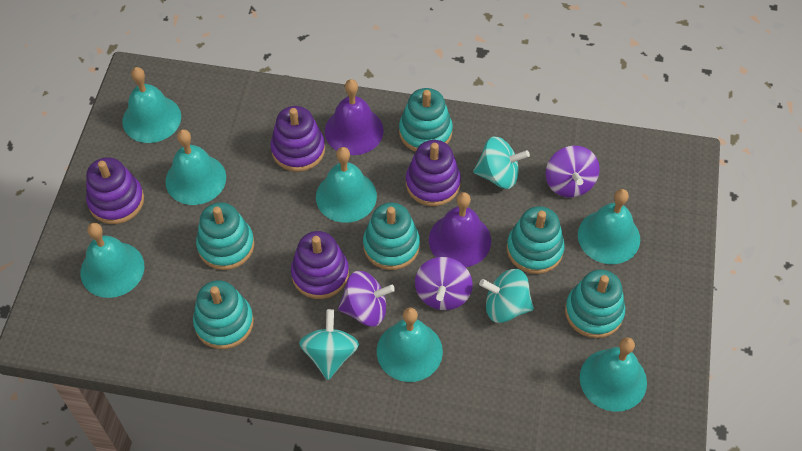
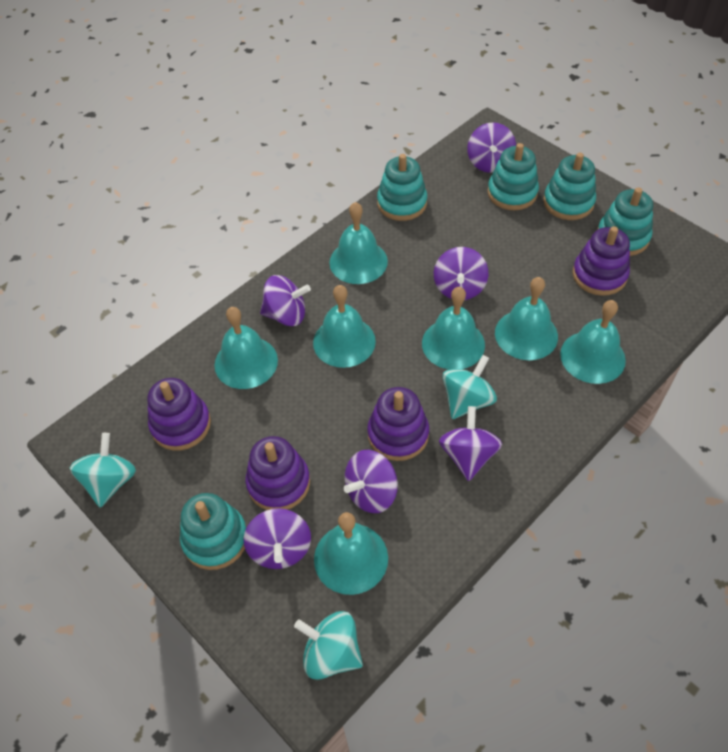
purple bell: [325,79,384,155] [429,192,491,267] = 2 -> none = 0
purple spinning top: [338,271,395,326] [415,257,473,310] [546,146,600,197] = 3 -> [243,508,311,569] [260,275,311,326] [344,450,398,513] [434,247,488,300] [439,406,502,481] [467,122,516,173] = 6
turquoise stacking toy: [193,280,254,349] [196,202,254,270] [363,202,420,270] [399,88,453,152] [507,206,565,274] [565,269,625,338] = 6 -> [180,493,247,570] [377,154,427,221] [488,143,539,210] [543,153,596,220] [597,188,653,256] = 5

